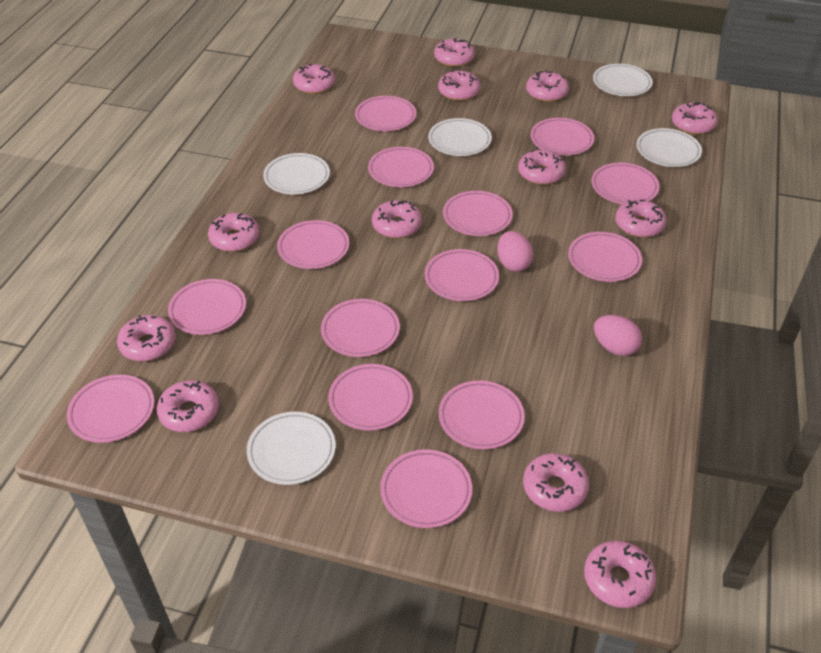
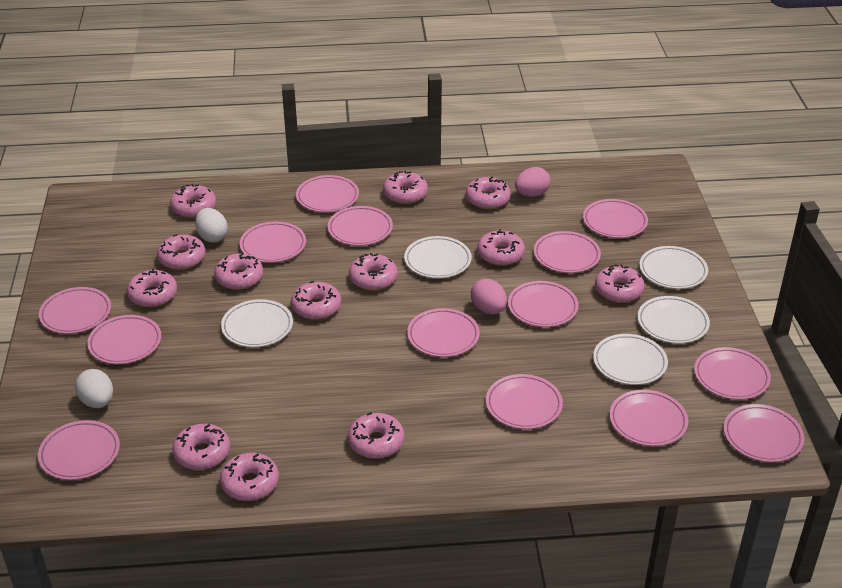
white egg: none = 0 -> [75,369,113,408] [195,208,228,243] = 2

